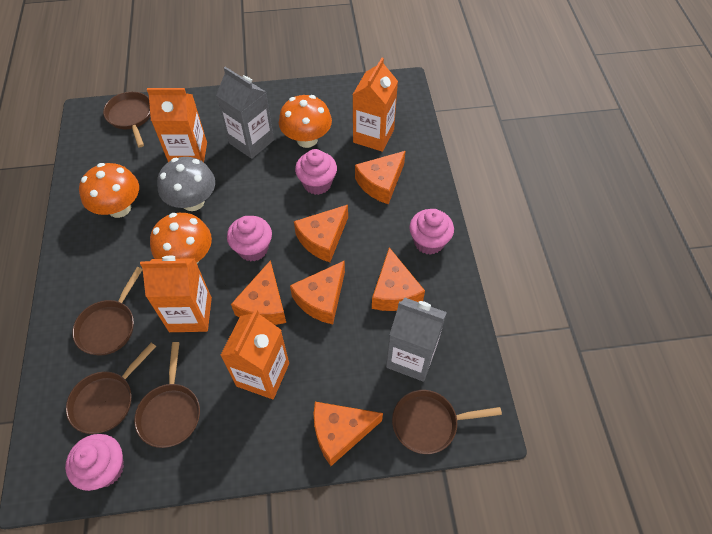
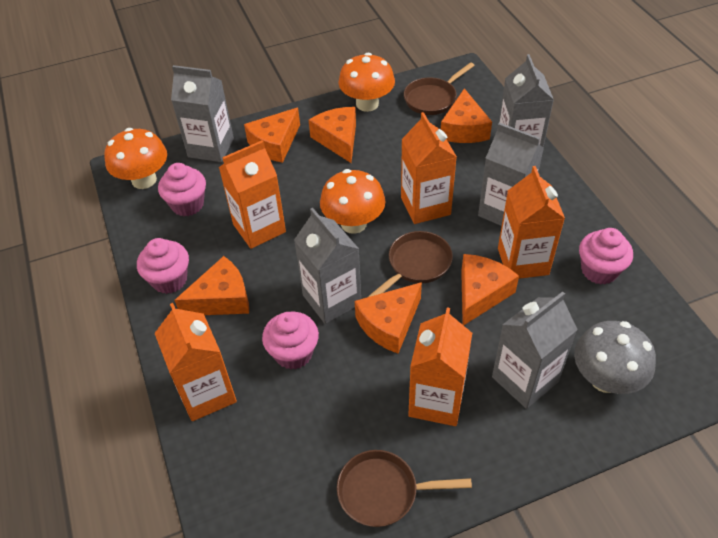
brown pan: [66,342,156,434] [72,267,143,356] [103,92,150,147] [134,342,200,448] [392,390,502,454] = 5 -> [337,450,472,527] [368,231,453,297] [404,62,475,115] = 3
grey carton: [216,67,274,159] [386,298,447,382] = 2 -> [171,65,234,162] [294,208,361,324] [478,123,544,226] [492,292,578,409] [499,54,554,147] = 5
orange carton: [140,256,212,332] [147,88,207,162] [220,309,289,399] [353,58,398,152] = 4 -> [154,303,237,421] [219,140,286,249] [401,112,457,224] [408,308,472,426] [498,166,565,279] = 5

